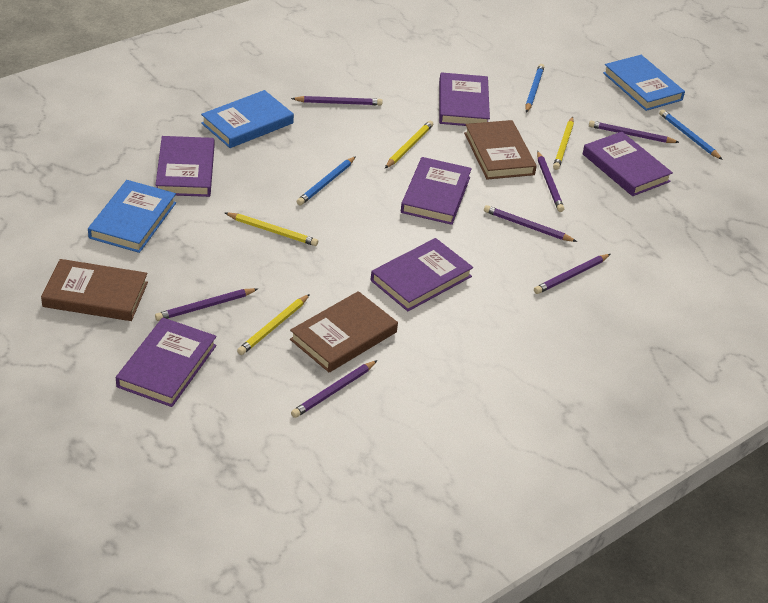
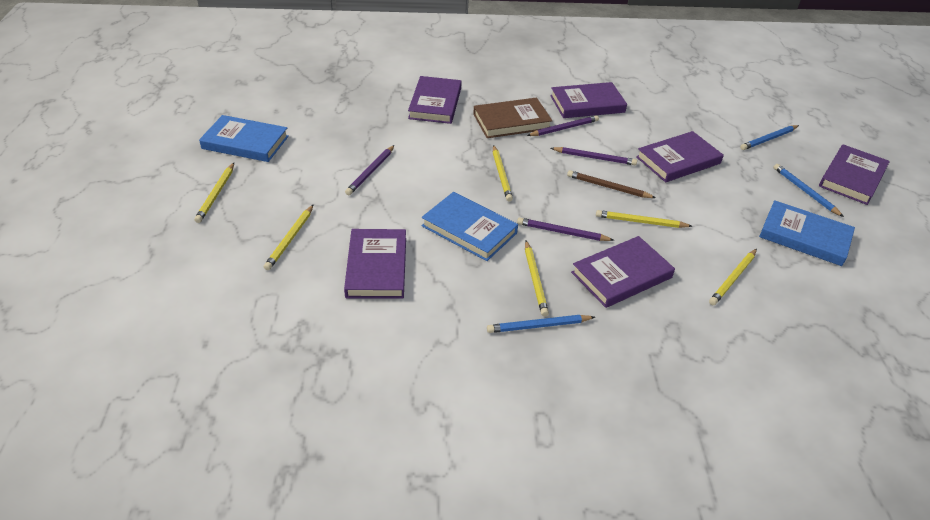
brown book: [41,259,148,321] [290,291,398,373] [464,120,537,180] = 3 -> [473,98,553,138] = 1
brown pencil: none = 0 -> [567,170,656,198] = 1
purple pencil: [155,288,258,321] [291,96,383,105] [291,360,378,418] [484,205,577,242] [534,254,610,294] [537,151,564,212] [589,121,680,143] = 7 -> [345,145,394,195] [517,218,614,241] [527,115,599,136] [551,147,637,165] = 4
yellow pencil: [225,213,318,246] [237,294,310,355] [385,121,433,168] [553,117,574,170] = 4 -> [194,163,234,223] [264,205,313,270] [493,145,513,202] [525,241,549,316] [596,210,693,228] [709,249,757,305] = 6

